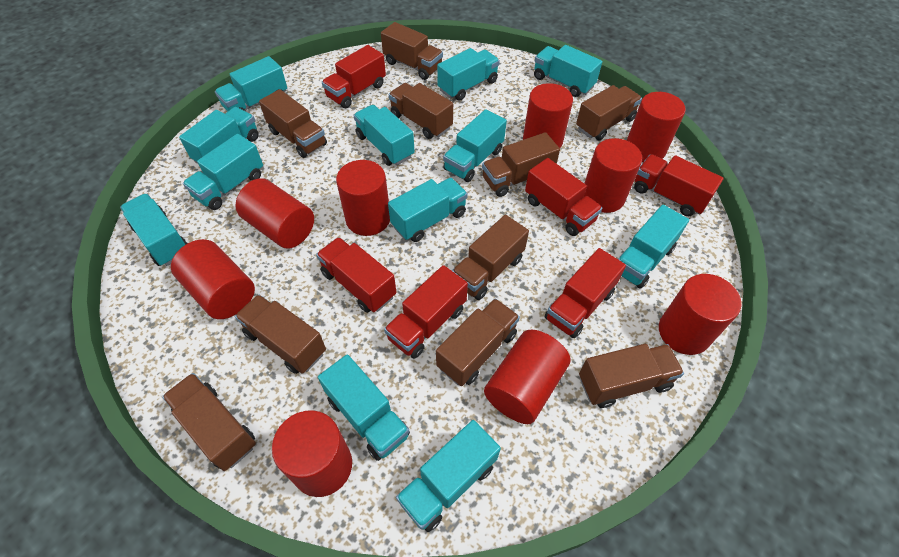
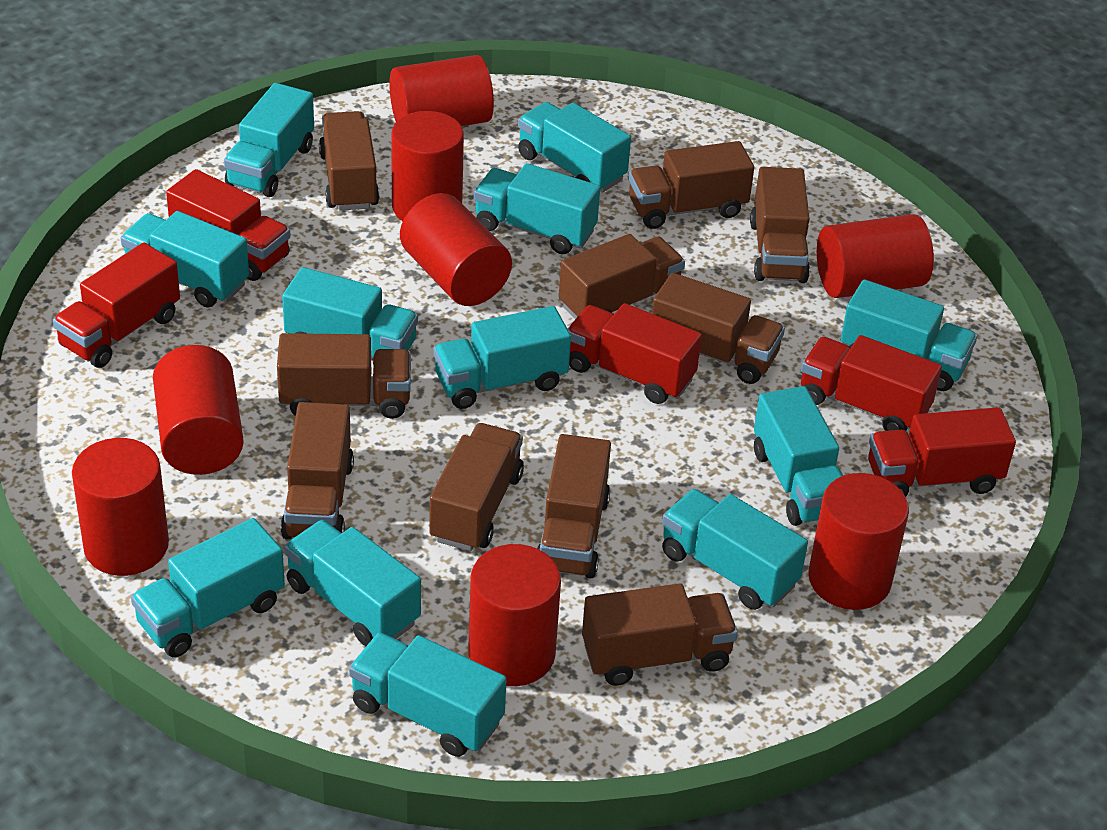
red cylinder: [171,239,255,319] [235,178,314,249] [272,410,352,497] [336,160,390,236] [484,330,570,424] [523,83,573,148] [584,138,642,213] [627,92,686,162] [659,274,741,355] = 9 -> [72,438,169,576] [153,345,244,475] [389,55,494,126] [391,111,464,221] [400,193,512,306] [468,544,561,686] [808,473,909,610] [817,214,934,298] = 8
red truck: [316,237,397,313] [322,45,386,108] [384,265,468,359] [525,158,602,236] [545,248,626,338] [634,154,724,216] = 6 -> [53,243,180,368] [166,169,290,281] [568,303,702,404] [801,335,942,431] [868,407,1016,497] = 5

